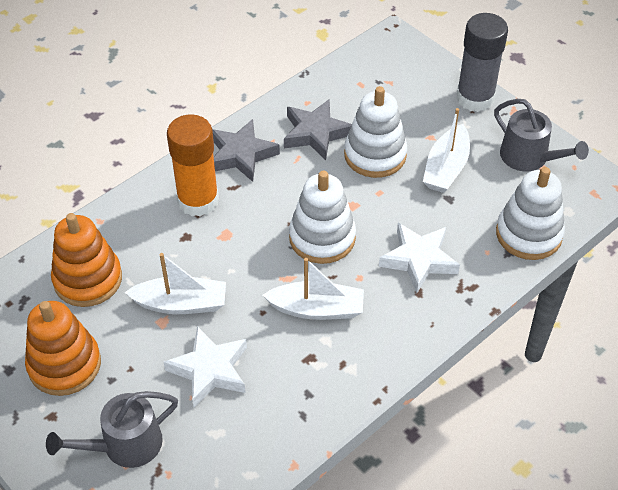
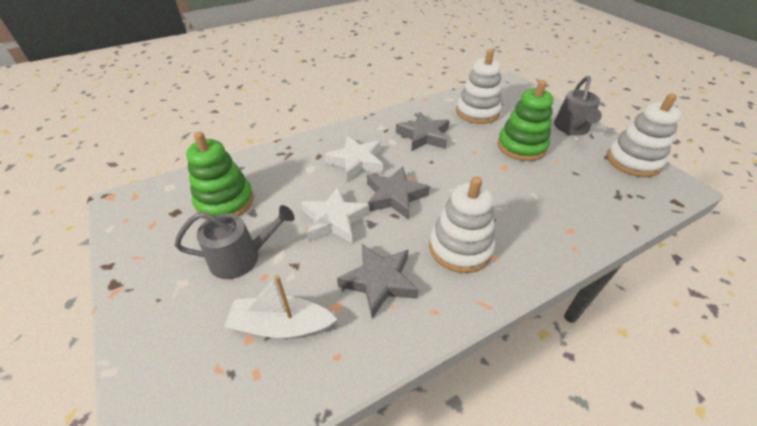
green stacking toy: none = 0 -> [186,132,254,220] [498,80,553,161] = 2
grey glue stick: [456,13,508,112] = 1 -> none = 0
grey star: [212,119,280,182] [284,99,352,160] = 2 -> [337,244,419,318] [367,166,430,220] [396,112,450,151] = 3
orange glue stick: [167,114,219,216] = 1 -> none = 0
orange stacking toy: [25,301,101,396] [51,213,122,307] = 2 -> none = 0
white boat: [125,253,226,314] [263,258,364,320] [423,108,470,193] = 3 -> [224,275,337,339] = 1

